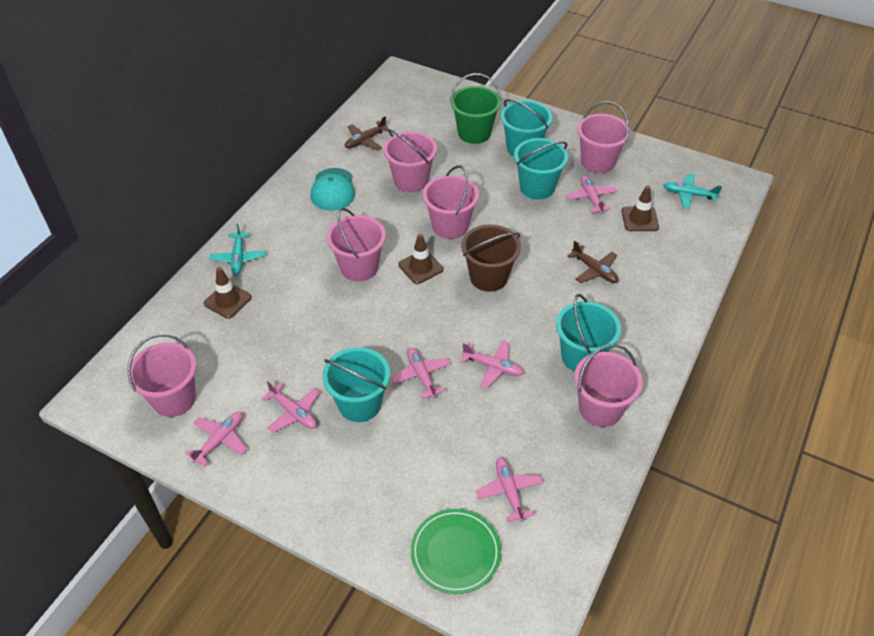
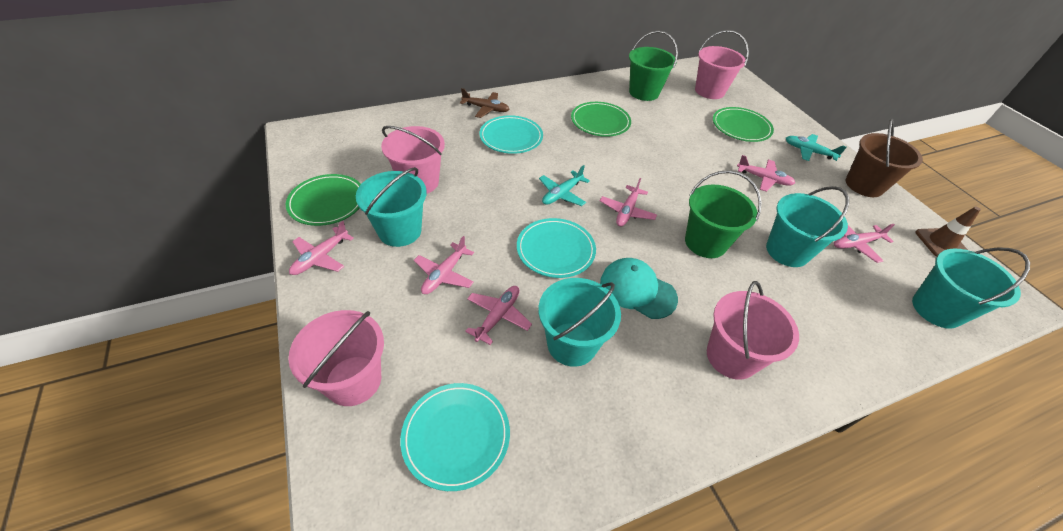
brown plane: [345,116,389,150] [567,241,619,283] = 2 -> [460,88,509,118] = 1
brown traffic cone: [204,267,252,319] [398,234,443,284] [622,186,659,231] = 3 -> [915,207,981,257] = 1
green bucket: [450,73,502,144] = 1 -> [629,31,678,101] [685,170,762,258] = 2
green plate: [411,509,501,594] = 1 -> [286,174,361,226] [571,102,631,137] [713,107,774,142] = 3
pink bucket: [128,334,196,417] [327,208,386,281] [384,129,437,192] [423,165,479,239] [574,344,643,427] [577,101,630,173] = 6 -> [288,310,384,406] [381,126,445,194] [695,30,749,99] [707,281,799,380] = 4
turquoise plate: none = 0 -> [400,383,510,491] [479,115,543,154] [517,218,596,278] = 3

